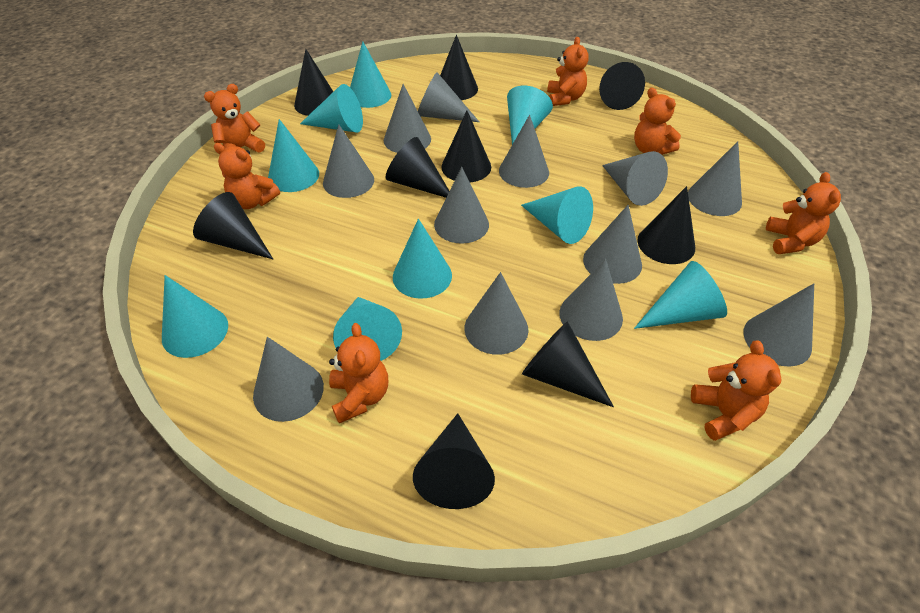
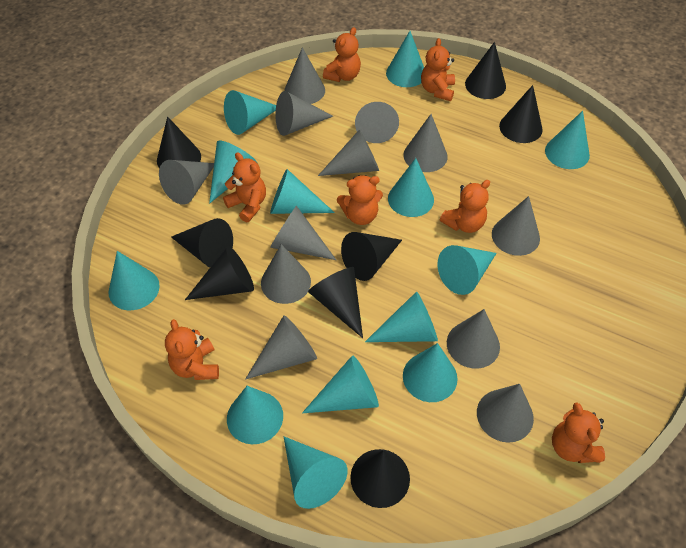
black cone: [193,192,273,259] [294,49,333,116] [386,137,449,198] [413,413,495,509] [440,35,478,100] [441,111,491,182] [522,321,614,407] [599,62,645,110] [637,186,695,264] = 9 -> [157,116,201,168] [171,218,233,267] [185,246,254,300] [308,267,363,338] [341,232,402,281] [350,449,410,508] [465,42,506,99] [499,85,543,143] = 8
turquoise cone: [162,275,228,358] [268,119,319,192] [300,84,363,133] [333,297,402,361] [350,42,391,108] [393,219,452,299] [507,86,553,144] [521,186,593,244] [634,261,727,329] = 9 -> [109,251,160,310] [209,141,258,204] [224,90,276,135] [227,386,283,444] [270,169,335,214] [284,437,348,509] [302,356,379,413] [365,291,438,342] [386,31,424,87] [388,158,434,217] [403,343,458,402] [438,245,497,295] [545,111,590,169] = 13

